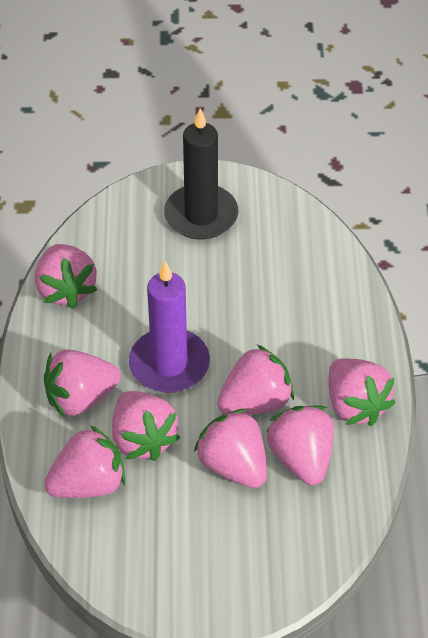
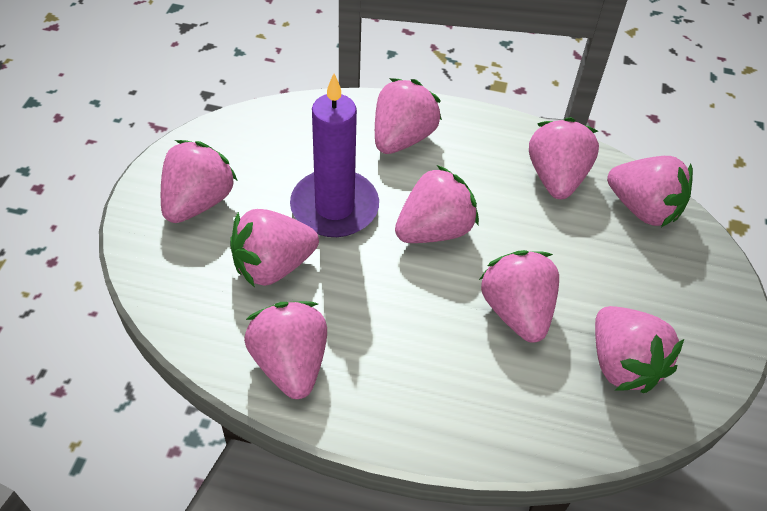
black candle: [164,108,238,239] = 1 -> none = 0
pink strawberry: [35,244,97,309] [44,349,121,418] [44,425,126,498] [112,391,180,461] [194,409,267,488] [217,345,294,415] [266,406,334,485] [328,358,396,426] = 8 -> [161,140,238,223] [230,209,319,288] [244,301,327,399] [375,78,442,154] [395,165,479,243] [479,250,559,343] [529,117,599,199] [595,306,684,393] [607,156,693,227] = 9

